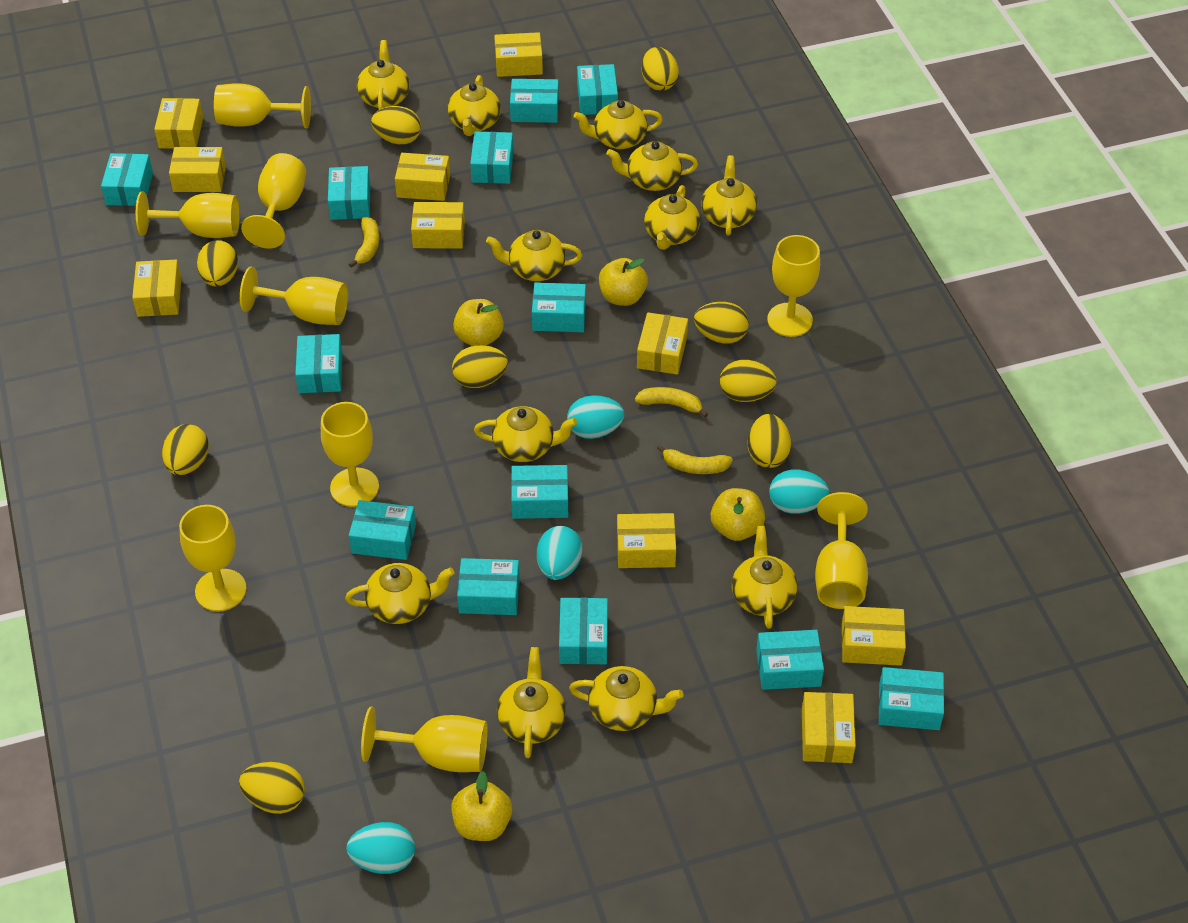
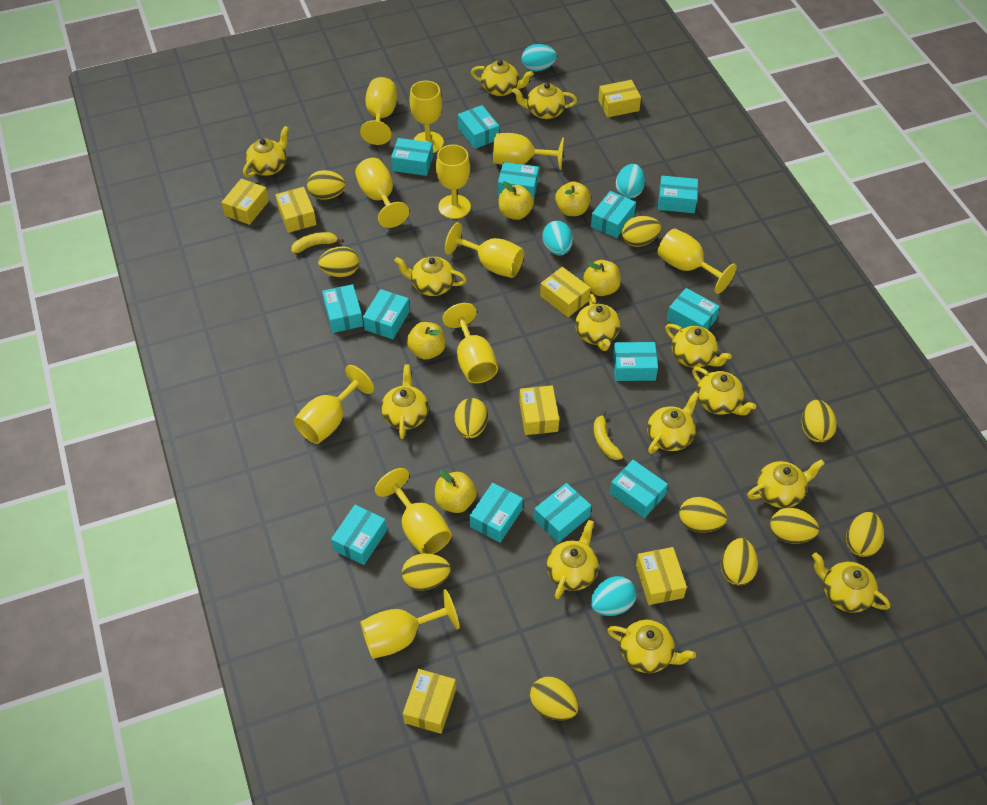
yellow apple: [451,771,512,841] [453,299,504,346] [599,258,648,306] [711,488,765,541] = 4 -> [407,322,446,360] [435,470,477,513] [499,181,534,220] [555,181,591,216] [583,260,621,296] = 5
yellow banana: [349,217,379,268] [635,387,708,417] [657,445,733,474] = 3 -> [291,232,343,254] [594,410,623,460] = 2
yellow box: [132,260,182,317] [154,98,203,149] [169,147,226,192] [395,153,450,201] [411,202,465,249] [494,32,543,77] [617,513,676,568] [637,312,688,375] [802,692,856,763] [842,606,906,666] = 10 -> [221,179,269,225] [276,187,317,233] [403,669,456,734] [519,385,559,435] [540,267,590,317] [598,80,641,117] [636,547,687,605] = 7
yellow egg: [162,424,209,475] [197,240,238,287] [239,762,305,814] [371,106,421,144] [452,345,508,388] [641,47,679,91] [694,302,749,344] [720,360,777,402] [748,414,791,468] = 9 -> [307,170,346,200] [318,246,359,277] [402,553,451,591] [455,398,488,439] [530,677,579,720] [622,216,661,247] [679,497,727,533] [721,538,758,585] [770,508,819,544] [802,400,837,442] [846,512,884,557] = 11
yellow goblet: [136,192,240,238] [179,505,247,611] [214,83,311,128] [240,267,348,325] [241,153,306,249] [321,402,379,507] [361,706,488,772] [767,235,820,337] [815,492,868,609] = 9 -> [294,365,374,444] [355,158,409,228] [360,77,397,145] [360,589,459,659] [375,468,452,554] [410,81,444,153] [436,145,471,219] [442,303,498,383] [445,222,524,278] [493,133,564,170] [657,229,737,294] = 11
yellow teapot: [345,563,454,624] [357,40,410,110] [447,75,501,136] [474,406,577,462] [486,230,582,281] [497,647,566,758] [569,666,684,731] [574,100,663,149] [606,141,698,191] [644,185,700,250] [701,155,757,235] [732,526,798,629] = 12 -> [243,126,289,177] [381,364,429,439] [394,256,467,296] [471,60,533,96] [512,83,577,119] [546,520,599,599] [575,294,621,351] [607,620,696,673] [647,392,699,454] [665,324,732,368] [692,367,756,415] [747,459,825,508] [812,552,890,613] = 13

